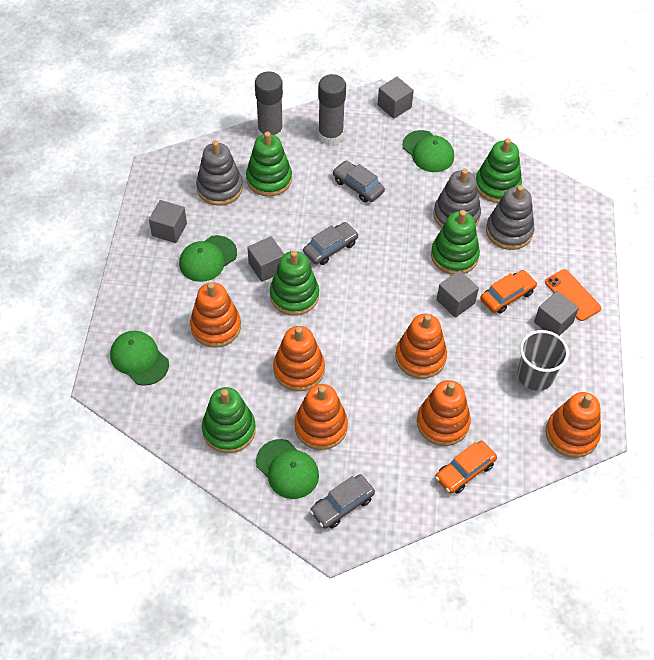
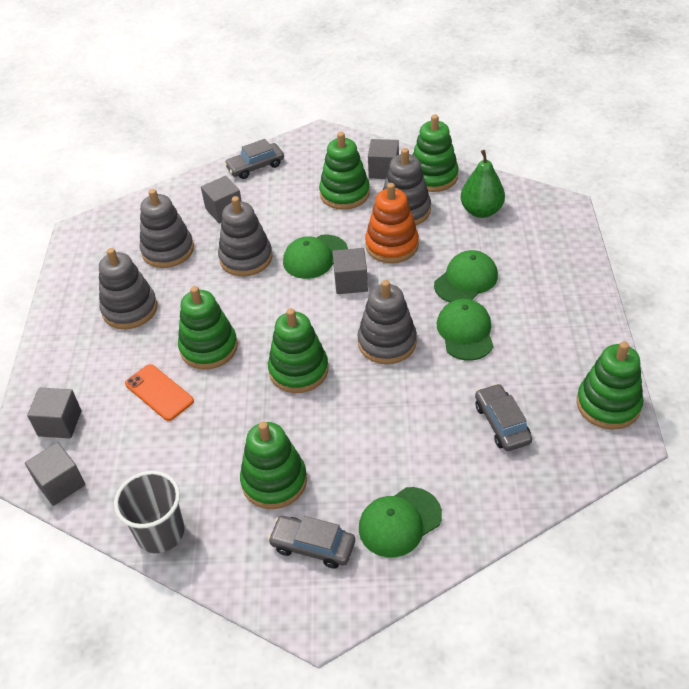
green pear: none = 0 -> [461,150,505,218] = 1
green stacking toy: [202,387,256,453] [246,131,292,197] [270,251,319,316] [431,210,480,275] [476,138,522,203] = 5 -> [178,286,238,370] [240,421,307,509] [268,308,328,393] [319,132,370,210] [413,114,459,192] [577,341,644,430] = 6
grey glue stick: [255,72,283,139] [318,74,346,145] = 2 -> none = 0
grey stacking toy: [196,140,243,206] [433,169,481,228] [486,185,534,250] = 3 -> [99,248,157,329] [139,189,194,268] [218,196,273,276] [358,280,417,364] [383,148,431,225] = 5
orange car: [435,441,497,494] [480,270,537,314] = 2 -> none = 0
orange stacking toy: [190,282,241,347] [273,326,325,391] [295,384,348,450] [395,314,447,379] [417,380,471,446] [546,392,601,458] = 6 -> [365,183,419,263] = 1

